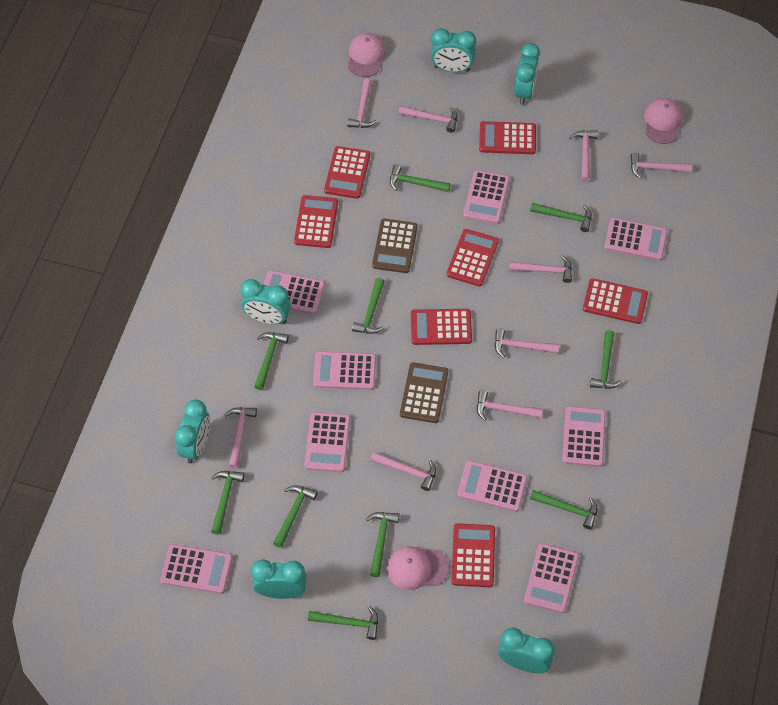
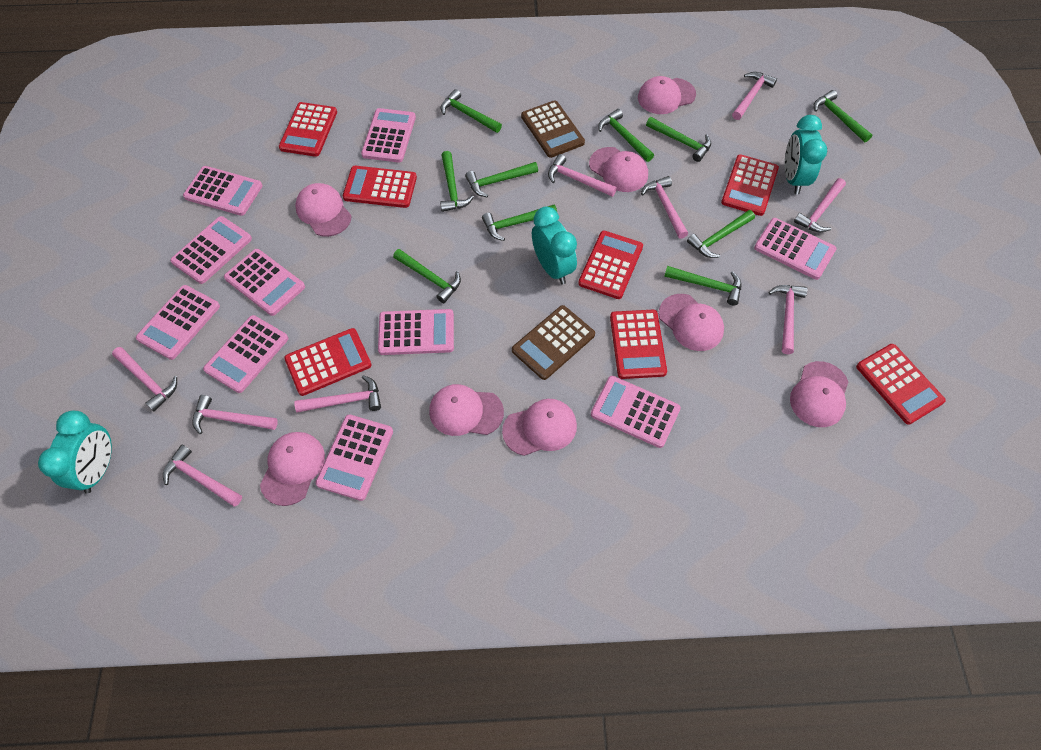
pink calculator: [161,544,233,594] [263,270,325,314] [304,412,350,472] [313,351,376,390] [457,460,527,512] [463,170,510,224] [524,543,579,613] [562,406,606,467] [604,218,668,261] = 9 -> [136,285,220,360] [170,216,252,284] [183,166,263,216] [203,315,288,393] [224,249,305,316] [315,414,393,501] [361,108,416,163] [378,309,454,355] [591,376,681,448] [754,218,837,280] = 10
pink cap: [348,33,386,77] [387,546,449,590] [644,98,683,144] = 3 -> [260,432,325,506] [295,183,352,237] [429,384,504,436] [502,399,577,456] [589,147,648,192] [638,76,696,114] [659,294,724,351] [790,361,848,427] = 8
turquoise clock: [175,400,210,464] [240,279,291,324] [251,559,306,599] [431,28,476,72] [498,627,555,673] [514,43,540,105] = 6 -> [38,411,112,494] [532,207,577,285] [785,115,827,194] = 3

